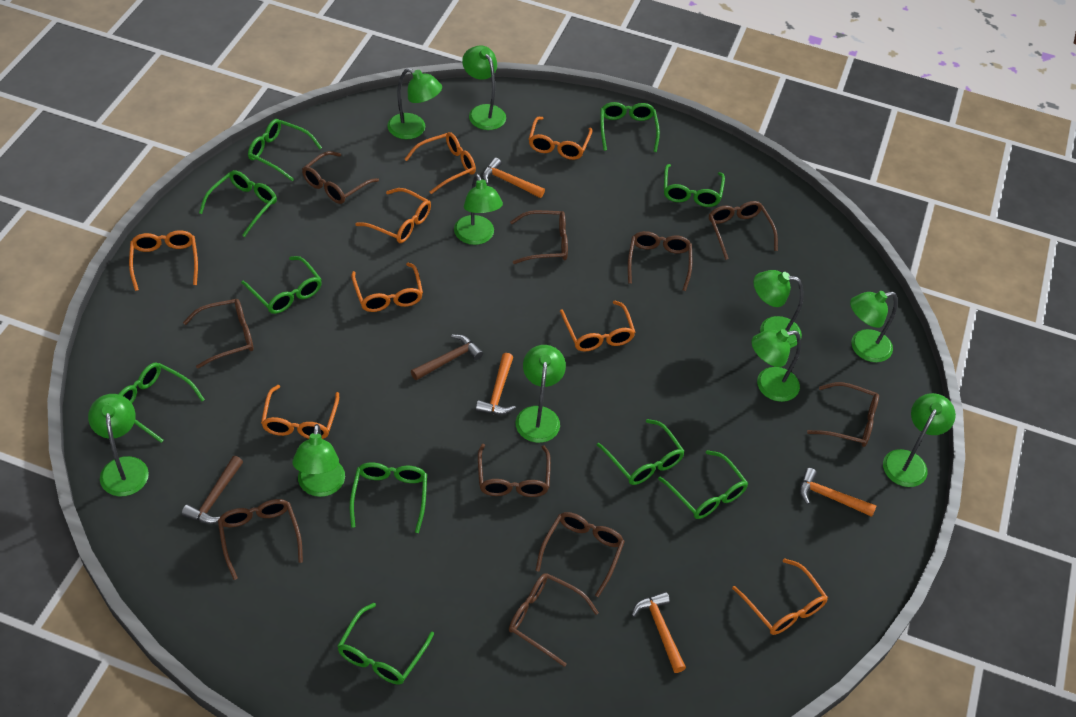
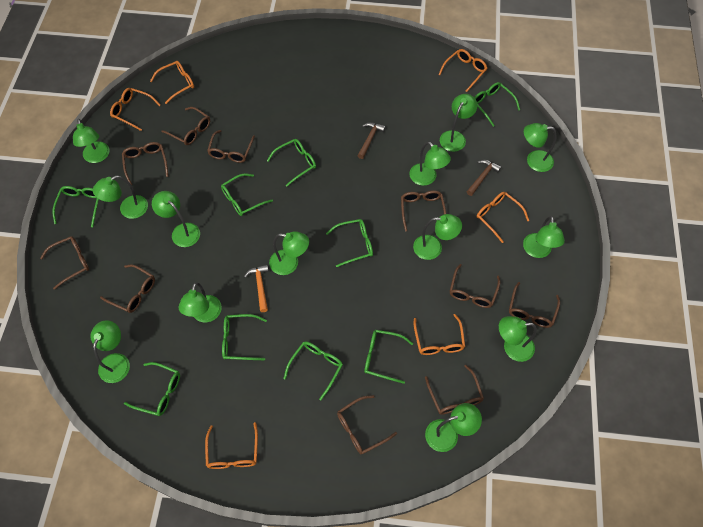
green glasses: [119,363,205,443] [199,170,277,237] [241,256,322,314] [248,119,322,181] [337,603,434,685] [350,462,427,533] [597,419,685,485] [600,102,660,152] [658,450,748,519] [664,164,725,207] = 10 -> [52,186,99,227] [124,362,180,416] [221,173,273,216] [222,314,267,360] [267,139,316,186] [283,341,343,401] [326,219,373,267] [364,330,413,384] [474,82,520,127] = 9
green lamp: [88,394,149,496] [293,424,345,497] [387,68,442,139] [454,174,503,245] [462,45,506,130] [516,345,566,443] [752,329,801,402] [754,270,804,348] [850,291,898,362] [883,393,956,487] = 10 -> [73,119,110,163] [90,320,130,383] [93,176,148,219] [152,191,200,247] [179,282,222,322] [269,231,309,275] [409,142,451,186] [413,214,462,260] [425,403,482,452] [440,94,477,152] [499,316,537,362] [523,216,565,258] [524,123,556,172] = 13
orange glasses: [129,230,198,291] [261,385,339,439] [351,262,423,312] [355,188,431,243] [405,132,476,194] [529,117,592,160] [560,301,636,352] [732,558,828,635] = 8 -> [110,88,160,131] [150,61,194,104] [205,422,258,469] [414,314,465,355] [438,49,487,92] [477,192,529,243] = 6
orange hammer: [476,353,516,415] [482,158,545,198] [631,592,686,673] [800,468,876,517] = 4 -> [244,265,269,312] = 1

